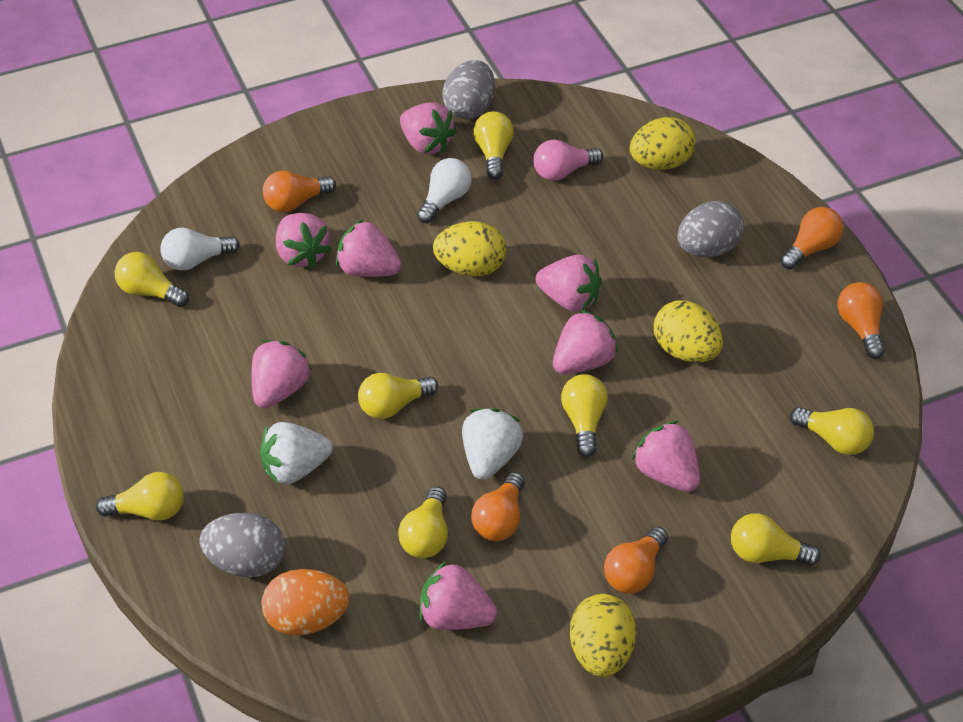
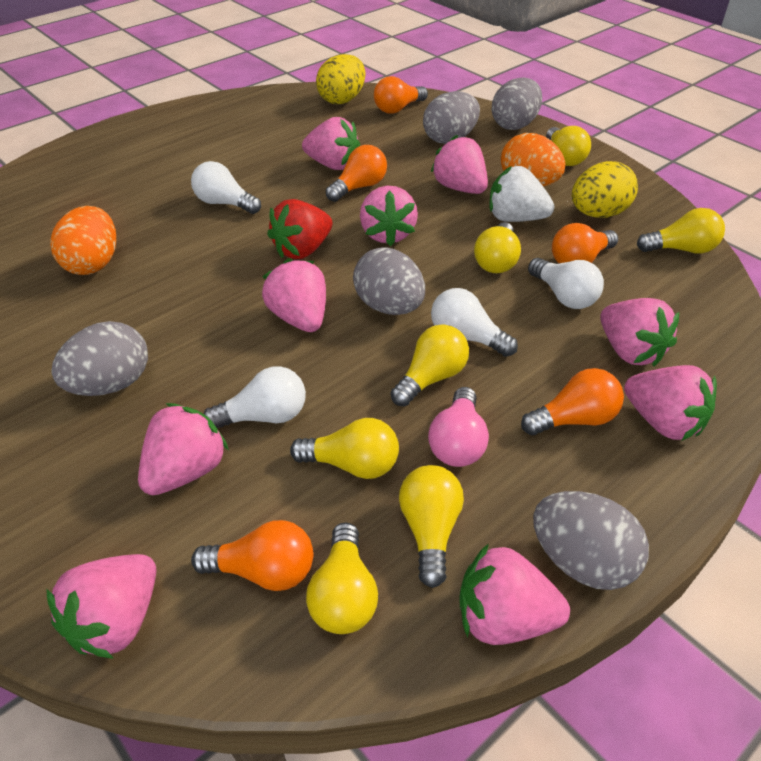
grey egg: [199,513,285,577] [442,60,495,119] [677,201,744,257] = 3 -> [51,321,148,396] [353,247,425,315] [423,91,480,144] [492,77,542,130] [533,491,649,590] = 5
orange egg: [262,569,349,636] = 1 -> [50,206,116,275] [501,133,565,187] = 2
pink strawberry: [251,340,312,408] [276,213,332,269] [336,219,401,277] [400,102,457,154] [419,561,497,630] [535,255,602,312] [553,310,618,374] [632,421,700,492] = 8 -> [46,554,156,659] [138,403,229,495] [262,258,326,332] [302,117,360,170] [360,185,418,247] [431,135,488,194] [459,543,570,645] [600,298,679,366] [624,365,717,441] = 9
red strawberry: none = 0 -> [267,199,332,259] = 1
white light bulb: [160,227,240,270] [417,158,471,223] = 2 -> [191,161,261,214] [204,366,306,429] [431,288,518,357] [528,258,604,309] = 4
white strawberry: [260,422,333,485] [462,408,523,480] = 2 -> [489,166,554,222] = 1
yellow egg: [433,221,506,277] [570,594,636,677] [630,117,696,170] [654,300,723,362] = 4 -> [316,54,366,104] [572,161,638,218] = 2
yellow light bulb: [96,472,184,521] [115,252,189,307] [358,373,438,419] [398,486,448,558] [474,111,514,179] [561,374,608,457] [731,513,821,566] [790,407,874,455] = 8 -> [290,418,399,479] [306,523,378,634] [391,324,469,407] [399,465,464,588] [474,222,521,273] [546,126,591,166] [637,208,725,254] = 7

